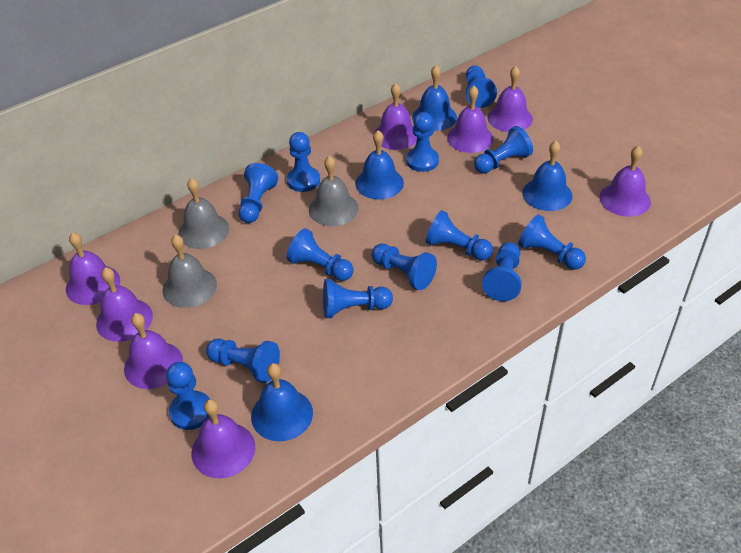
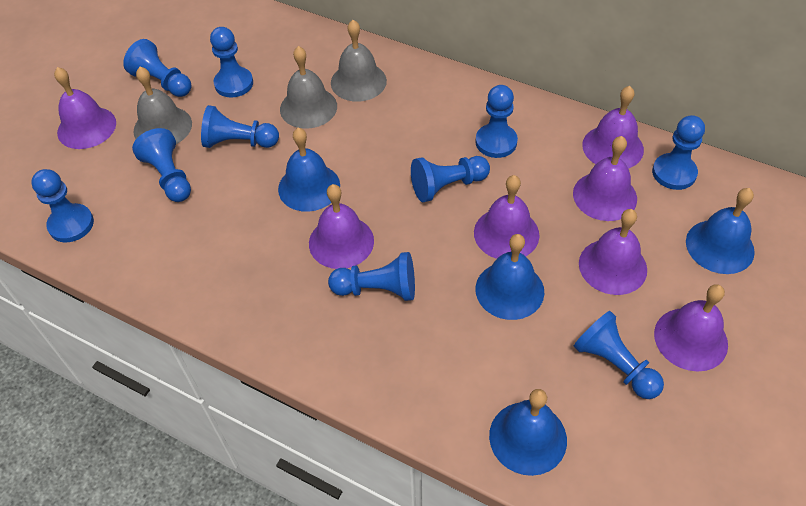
blue pawn: [166,362,210,430] [206,338,280,383] [238,163,278,223] [287,132,320,192] [287,228,353,281] [323,279,393,318] [372,243,437,290] [406,112,439,172] [426,210,493,261] [466,65,497,108] [474,126,533,173] [482,242,522,301] [518,214,586,270] = 13 -> [31,169,94,242] [123,39,192,97] [132,128,191,202] [201,105,279,148] [210,27,253,98] [328,252,415,301] [411,156,490,202] [475,85,518,158] [574,311,664,399] [652,115,705,190] = 10
purple bell: [66,232,120,305] [96,267,153,342] [124,313,183,389] [192,399,255,478] [374,83,417,150] [447,86,493,153] [487,66,533,132] [599,145,651,217] = 8 -> [54,67,116,149] [309,184,374,269] [474,175,540,259] [573,136,637,221] [579,209,647,295] [582,86,644,168] [654,284,728,372] = 7

